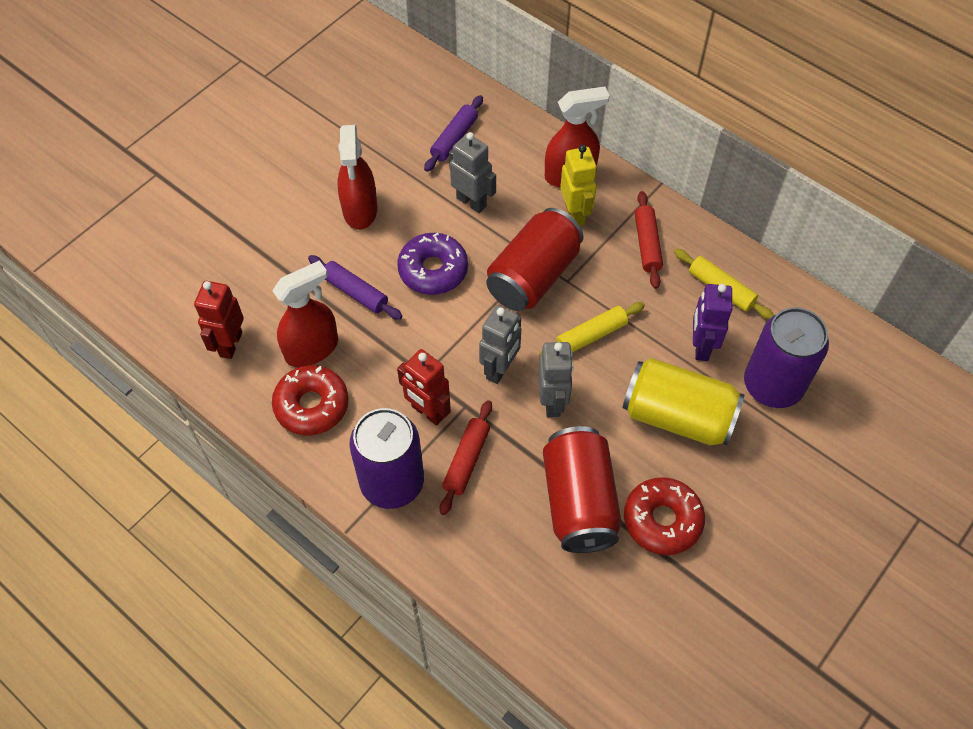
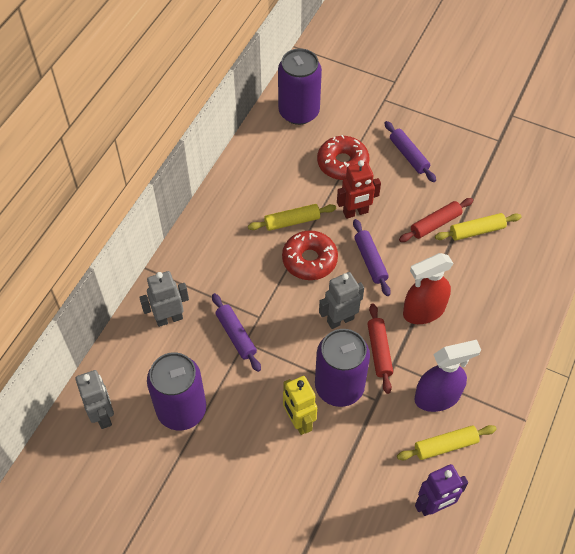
purple can: [349,408,424,509] [744,307,829,408] = 2 -> [147,352,206,430] [278,48,322,125] [315,329,370,407] = 3
purple donut: [397,233,468,295] = 1 -> none = 0
purple rolling pin: [308,255,402,320] [424,95,483,172] = 2 -> [212,293,261,372] [353,219,391,296] [384,121,436,182] = 3
purple spray bottle: none = 0 -> [414,340,481,412] = 1
red can: [486,208,583,311] [543,426,622,553] = 2 -> none = 0
red robot: [194,281,244,359] [397,349,451,426] = 2 -> [337,160,381,219] = 1
red spray bottle: [272,261,338,367] [337,125,377,230] [545,86,610,187] = 3 -> [403,253,454,324] = 1
yellow can: [623,358,745,446] = 1 -> none = 0
yellow rolling pin: [539,302,645,357] [674,249,774,319] = 2 -> [248,204,336,231] [397,425,497,460] [435,213,522,240] = 3

